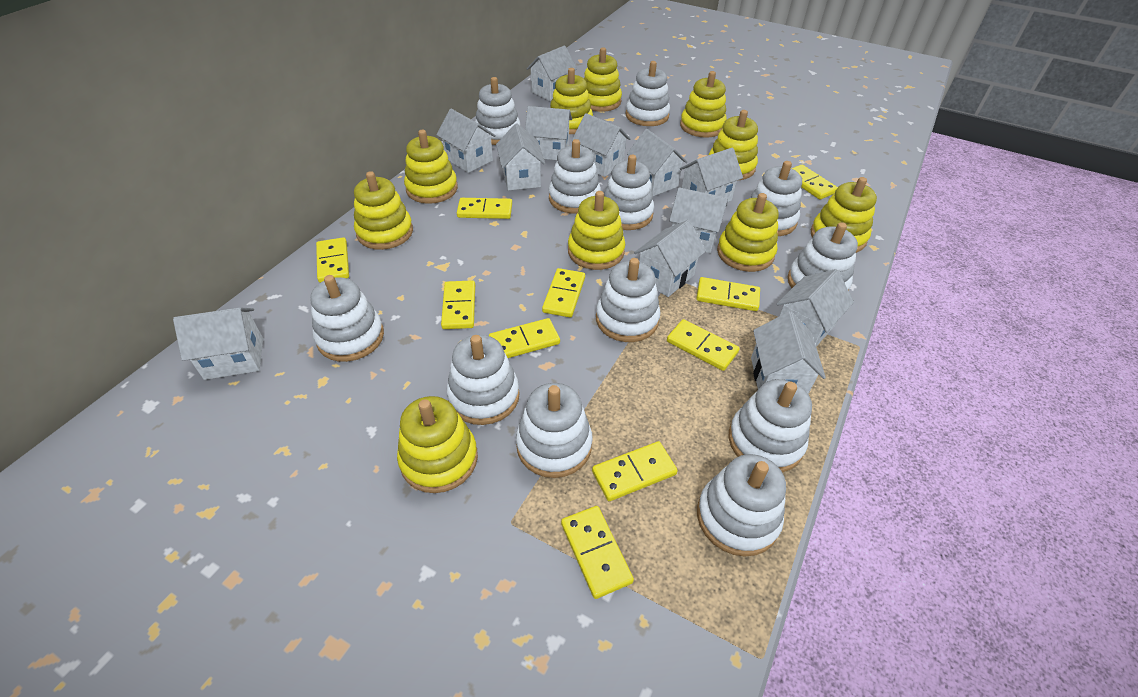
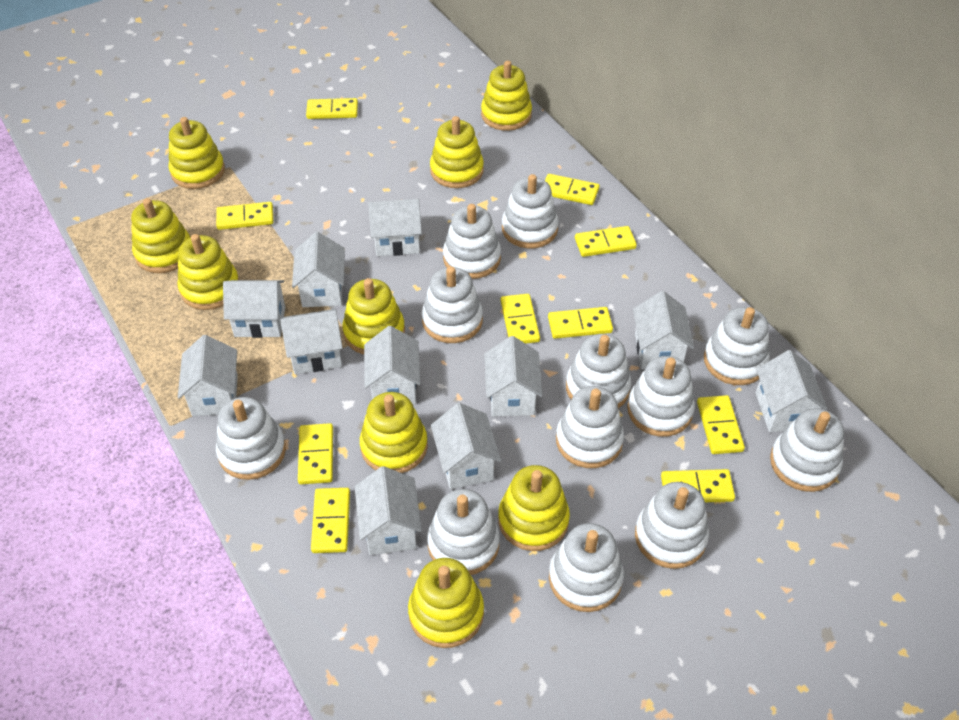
white house: [173,308,263,380] [437,109,496,173] [496,123,545,191] [525,106,572,160] [527,46,577,101] [572,113,631,177] [627,129,688,196] [634,220,706,297] [669,187,728,253] [680,148,743,202] [751,311,826,394] [776,269,854,346] = 12 -> [178,335,238,416] [223,280,285,338] [280,309,343,374] [292,232,345,307] [355,466,422,555] [364,326,421,404] [368,199,422,256] [431,403,501,489] [484,336,543,416] [633,291,694,369] [756,350,827,432] = 11
yellow stacking toy: [354,171,413,250] [397,396,478,493] [404,130,458,204] [550,68,593,134] [568,191,625,270] [583,47,622,112] [680,71,727,138] [708,110,758,180] [717,193,779,272] [811,177,877,253] = 10 -> [131,198,190,273] [168,117,225,189] [177,234,239,310] [342,278,405,354] [360,392,428,473] [408,558,484,648] [430,116,484,188] [481,61,532,131] [498,465,570,551] = 9

